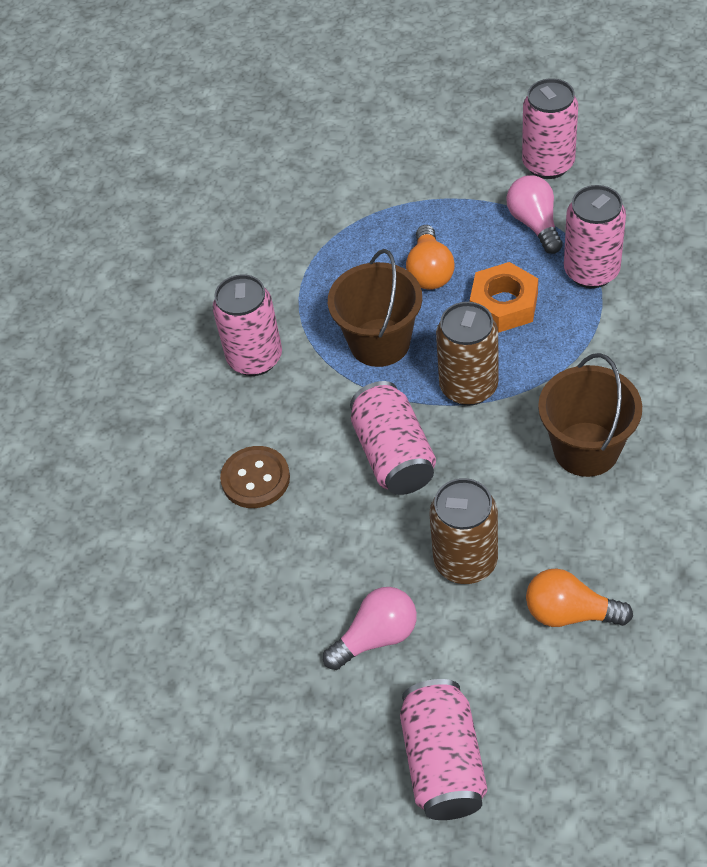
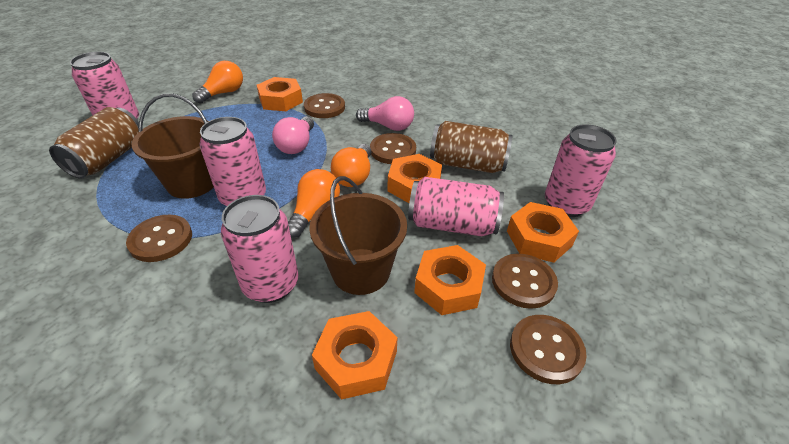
brown button: [220,446,290,508] = 1 -> [126,215,192,262] [304,93,345,118] [370,133,416,164] [492,254,558,309] [510,315,587,384] = 5
orange light bulb: [406,225,455,289] [526,568,633,627] = 2 -> [192,61,243,104] [288,169,340,238] [331,144,371,187] = 3
orange nut: [470,262,538,333] = 1 -> [257,77,303,111] [312,311,398,400] [388,154,442,203] [414,245,486,315] [507,202,579,263] = 5

